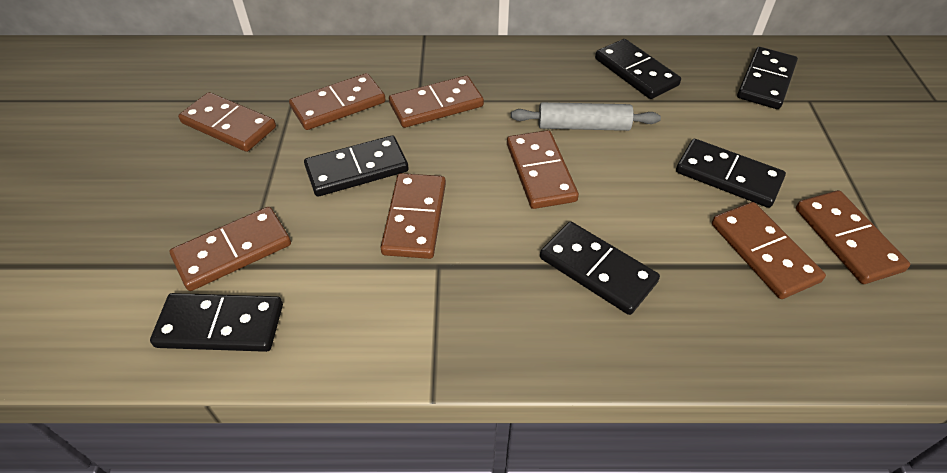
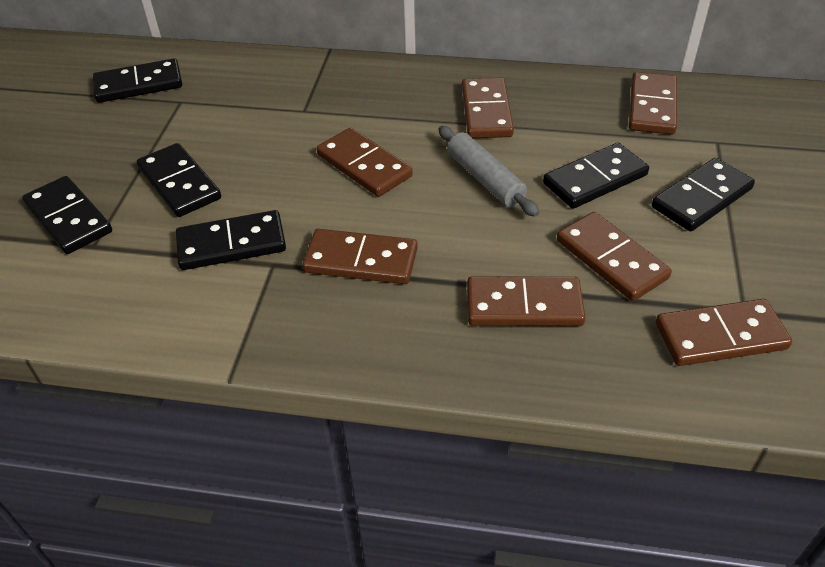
brown domino: [170,207,291,291] [178,92,276,152] [289,73,386,130] [380,173,446,259] [389,75,484,128] [507,130,579,209] [712,202,826,299] [796,190,910,284] = 8 -> [302,229,418,284] [317,128,413,197] [462,78,514,138] [467,276,586,326] [557,212,672,301] [629,72,677,135] [656,299,792,366] = 7

